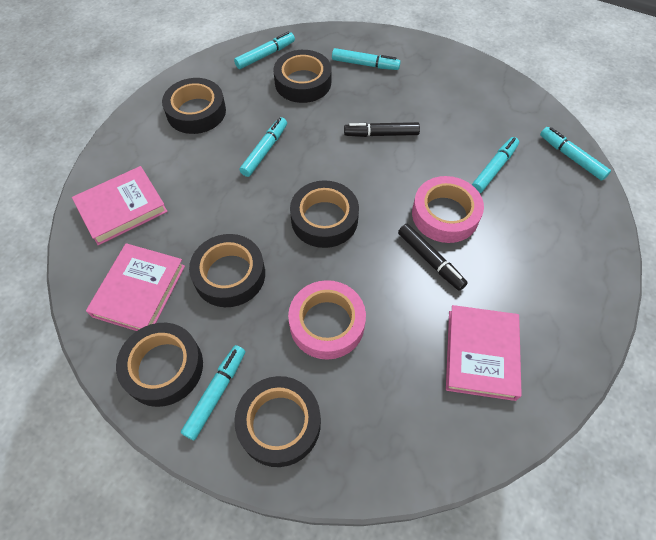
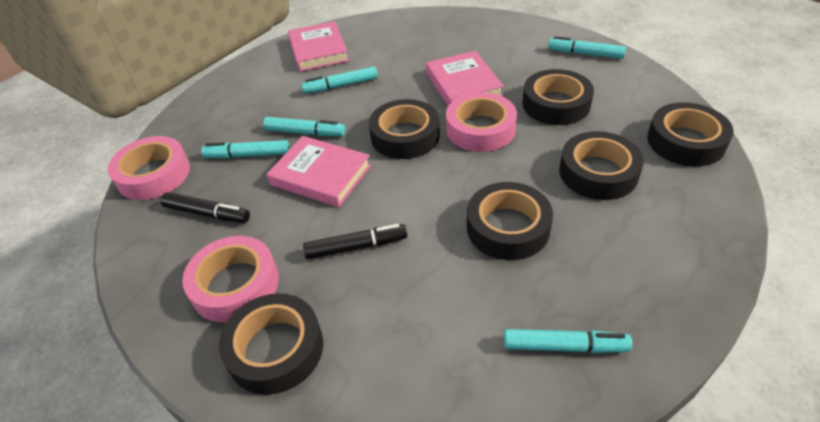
pink tape: [288,280,366,360] [412,176,484,243] = 2 -> [108,136,190,200] [182,236,279,322] [446,92,517,152] = 3
turquoise marker: [181,345,245,440] [234,32,295,69] [240,117,287,177] [332,48,401,70] [472,137,519,193] [540,127,611,181] = 6 -> [201,140,290,158] [263,117,345,136] [301,66,378,94] [504,329,632,353] [548,36,626,59] = 5

